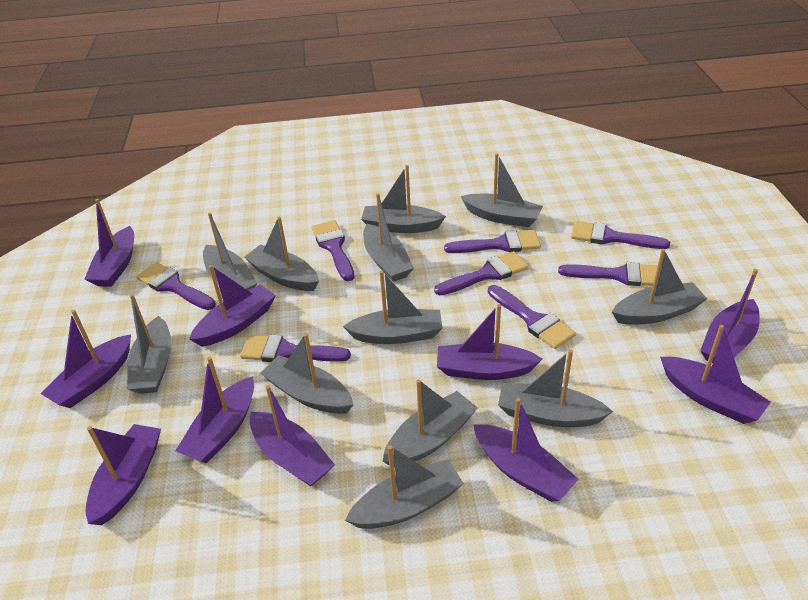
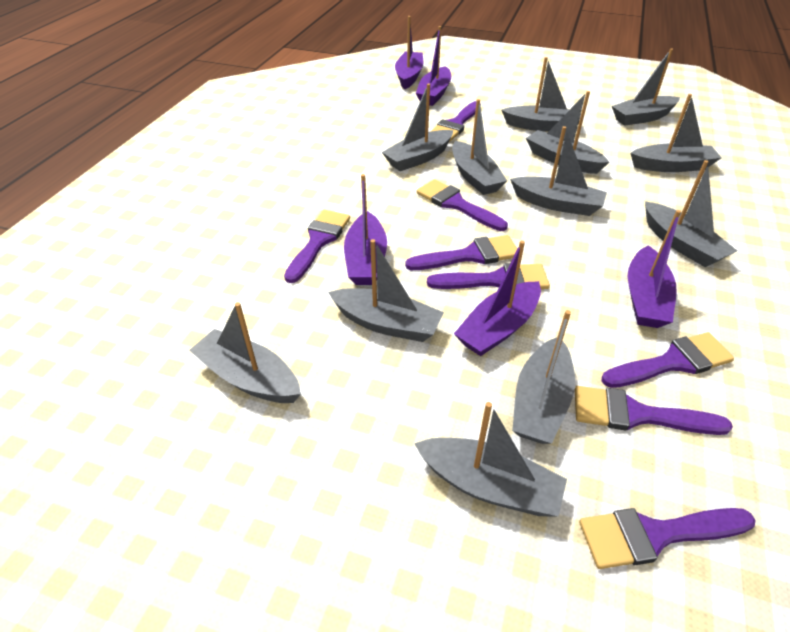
purple boat: [40,310,131,408] [85,199,134,287] [85,424,161,525] [175,357,254,463] [189,265,276,347] [250,385,335,487] [437,304,542,380] [474,398,579,502] [660,325,771,424] [700,269,760,363] = 10 -> [344,174,387,285] [395,16,423,89] [416,26,451,106] [454,240,541,356] [628,210,681,328] = 5

